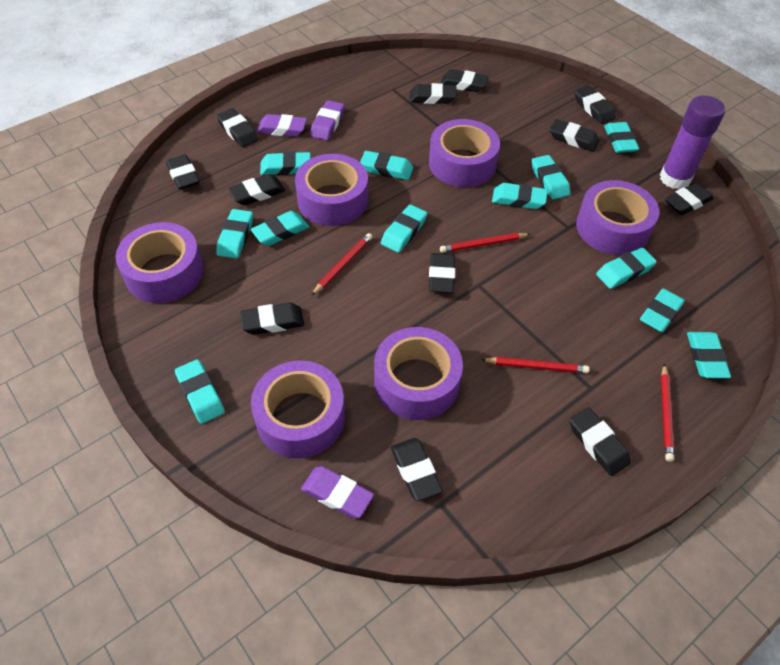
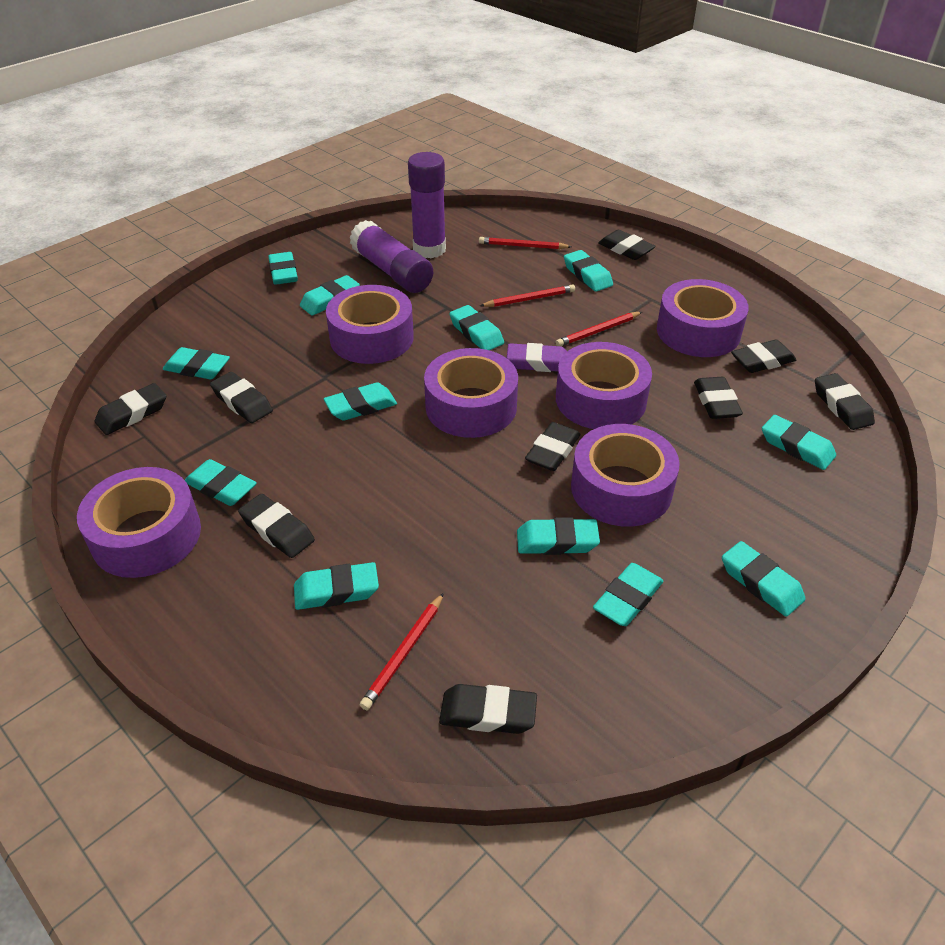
black eraser: [166,155,200,190] [216,108,259,147] [228,174,285,205] [240,303,304,335] [391,438,443,501] [409,83,457,104] [429,253,455,293] [440,69,488,92] [550,119,600,152] [570,407,631,476] [575,86,616,124] [665,183,713,215] = 12 -> [95,383,166,435] [210,372,273,423] [238,494,315,558] [439,684,537,734] [525,422,580,471] [598,230,656,260] [694,377,743,419] [731,340,796,373] [815,373,875,430] = 9
purple eraser: [257,114,307,137] [301,466,374,518] [310,100,345,140] = 3 -> [507,343,567,372] = 1
purple glue stick: [660,95,725,189] = 1 -> [350,220,433,293] [408,152,446,258] = 2

